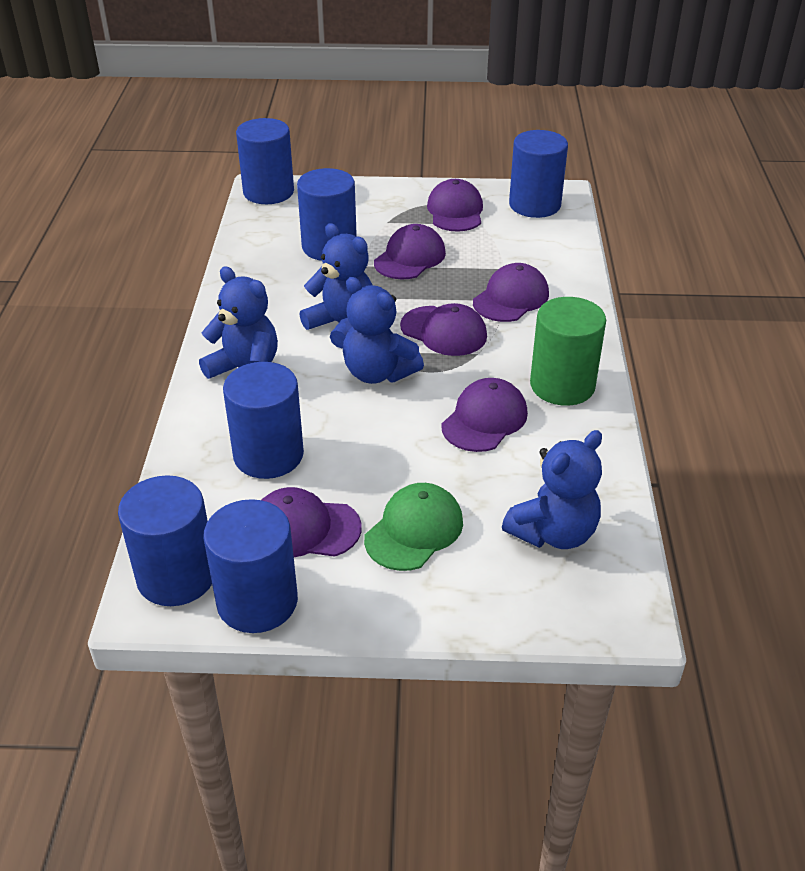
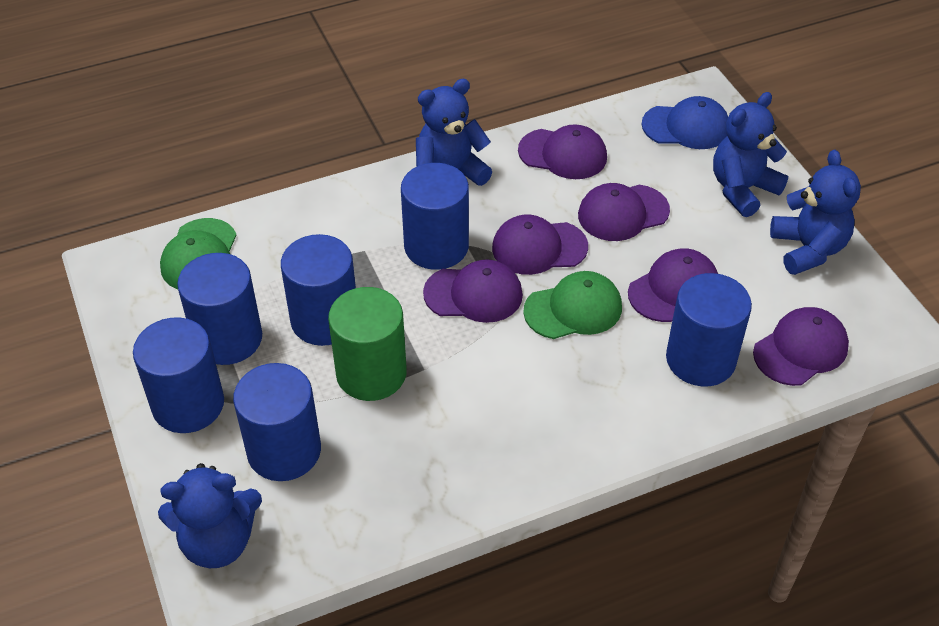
blue cap: none = 0 -> [642,96,728,149] = 1
green cap: [364,483,463,571] = 1 -> [160,218,236,289] [523,271,622,339] = 2

